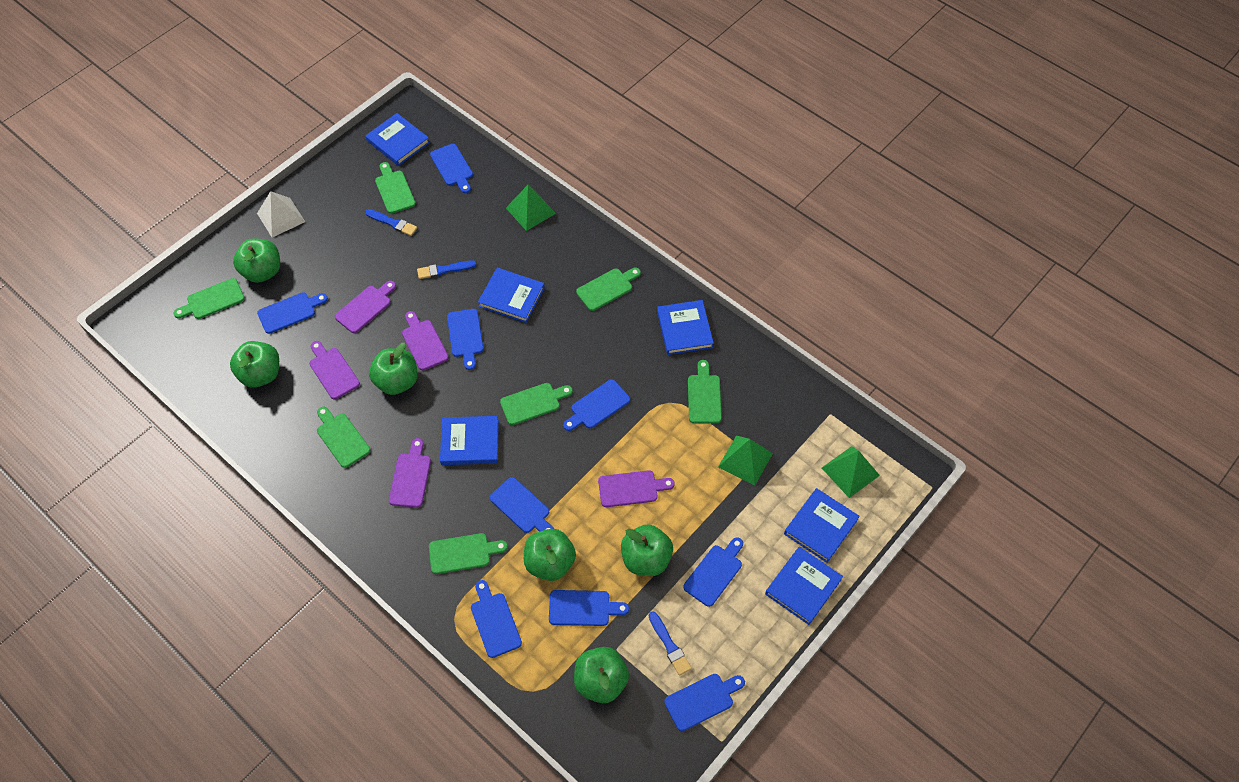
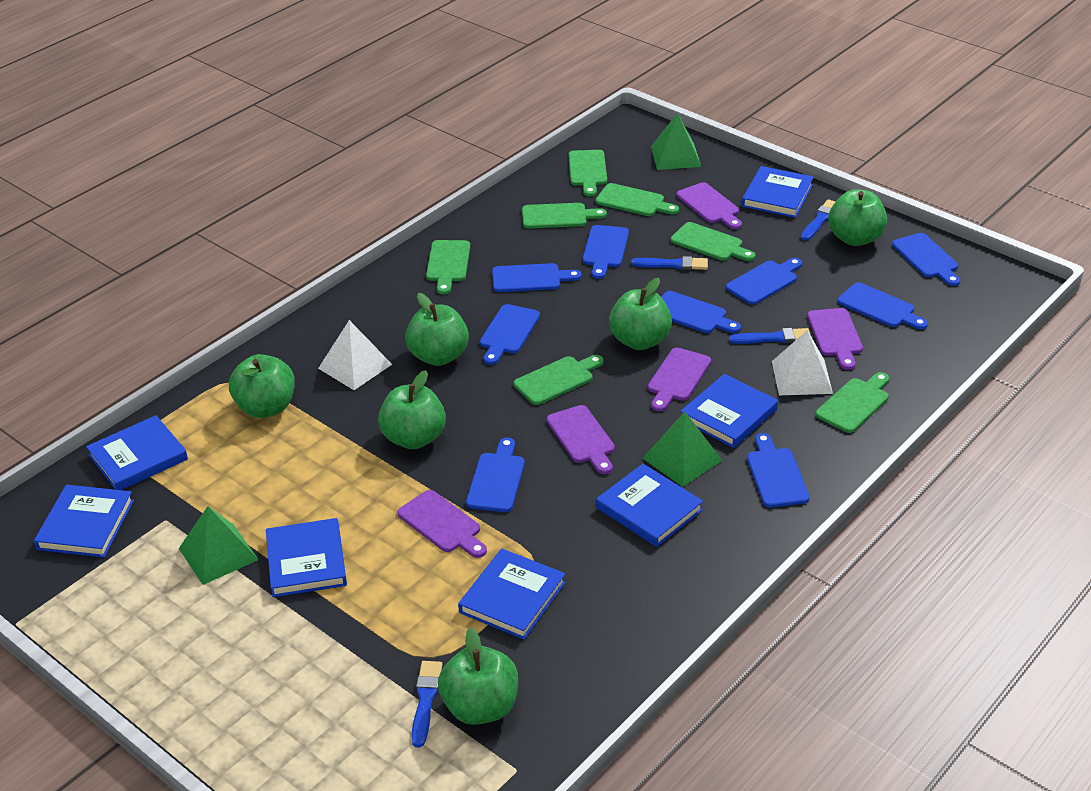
blue book: [365,113,430,166] [440,416,499,465] [478,268,545,323] [657,300,714,355] [765,547,843,625] [784,488,860,563] = 6 -> [34,485,134,557] [86,415,188,490] [266,518,347,597] [458,549,566,640] [596,464,703,547] [680,374,778,448] [742,166,814,218] = 7
blue brush: [365,209,417,236] [417,260,476,279] [649,611,692,676] = 3 -> [411,661,443,748] [631,256,708,270] [729,328,810,344] [801,199,835,241] = 4
white pyramid: [257,191,305,238] = 1 -> [318,320,392,390] [772,330,833,395] = 2

